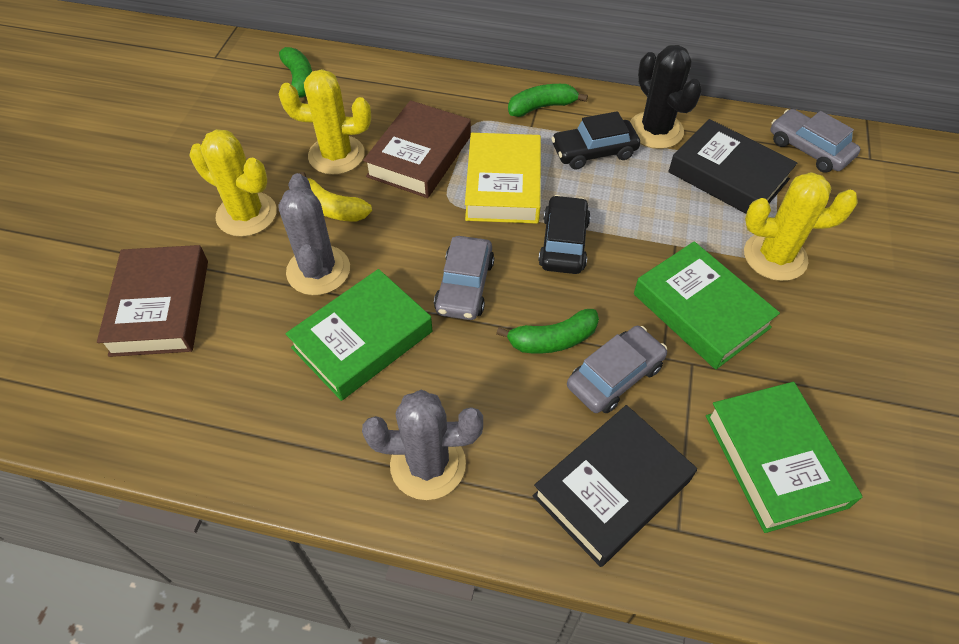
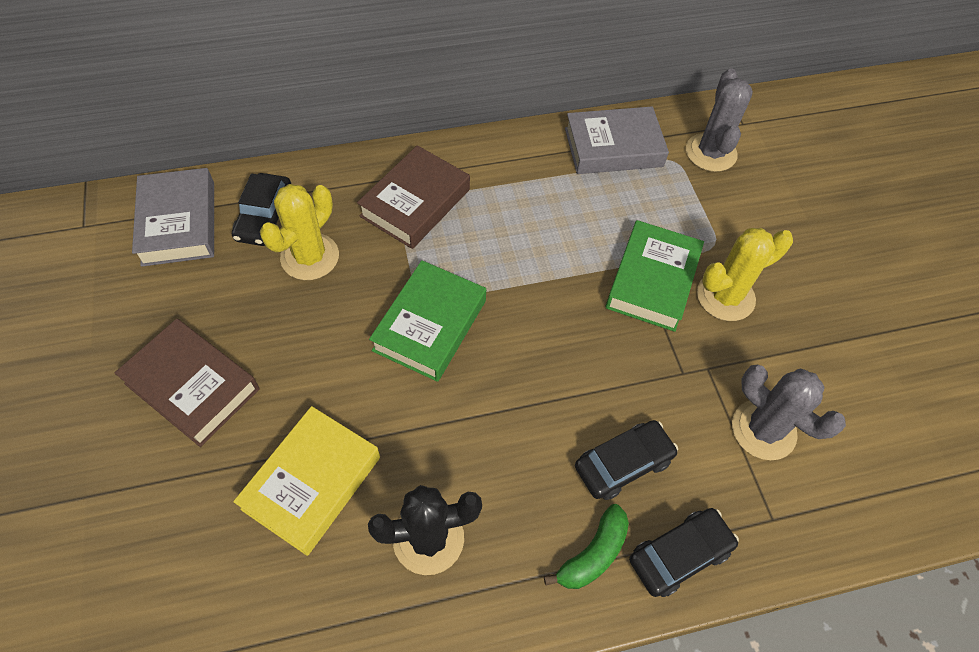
black book: [533,405,697,567] [668,119,797,214] = 2 -> none = 0
black car: [538,195,591,274] [551,111,640,169] = 2 -> [232,173,291,246] [575,420,678,500] [629,508,739,597] = 3
green banana: [279,47,312,98] [496,309,599,354] [508,84,588,117] = 3 -> [544,504,629,589] = 1
green book: [286,269,432,401] [634,241,780,369] [706,382,862,533] = 3 -> [369,260,486,382] [606,220,704,332] = 2
grey book: none = 0 -> [132,168,214,267] [565,106,669,174] = 2
grey car: [434,236,494,320] [567,326,667,413] [770,109,860,173] = 3 -> none = 0
yellow banana: [299,172,372,222] = 1 -> none = 0
yellow cactus: [190,129,277,237] [279,69,371,175] [744,172,858,281] = 3 -> [260,184,339,280] [697,228,793,321] = 2

